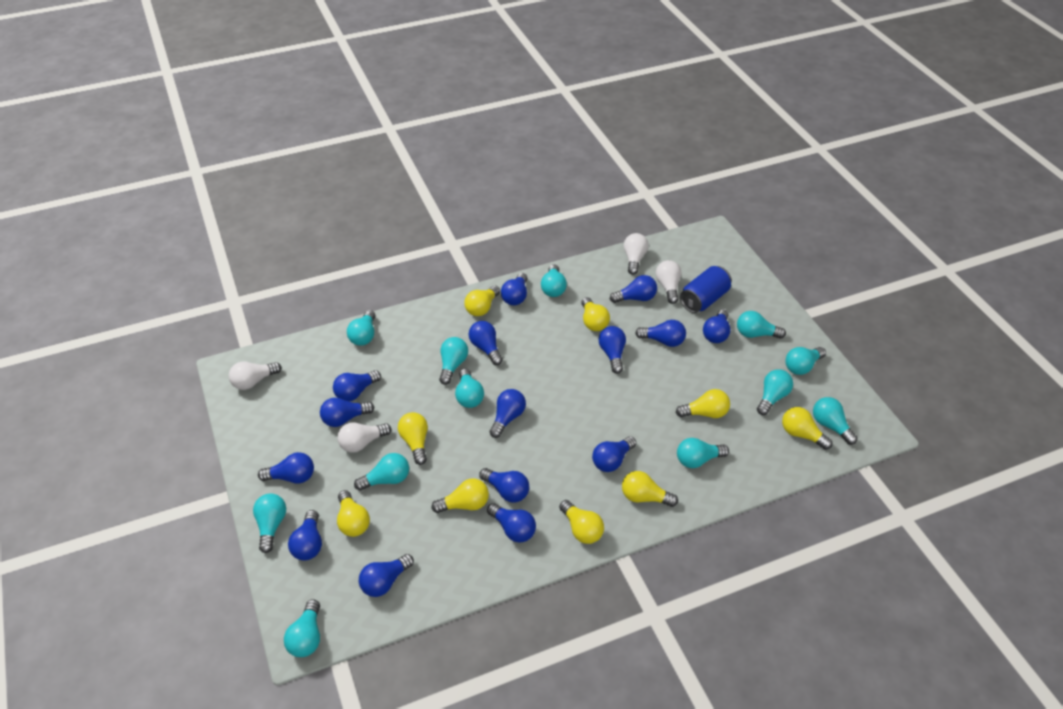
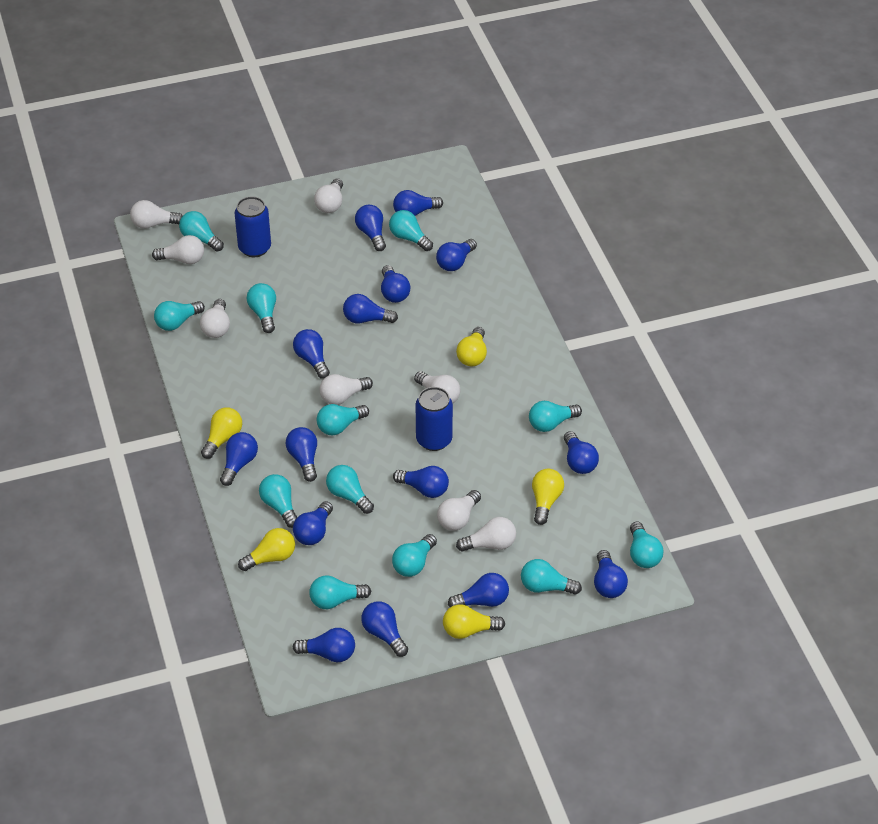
blue can: [680,266,732,313] = 1 -> [235,196,271,257] [416,387,453,451] = 2
white light bulb: [229,361,281,390] [337,422,391,453] [624,233,649,275] [656,260,681,304] = 4 -> [130,200,182,229] [152,235,204,264] [200,299,230,338] [314,178,343,213] [319,374,373,405] [414,371,460,403] [437,490,481,531] [456,517,516,552] = 8
yellow light bulb: [337,490,370,537] [398,412,428,465] [431,479,489,513] [464,286,500,316] [559,500,604,544] [581,297,610,331] [622,471,678,507] [676,389,730,418] [782,407,833,450] = 9 -> [201,407,242,459] [238,528,295,571] [443,604,505,639] [456,327,487,366] [532,469,564,525] = 5

